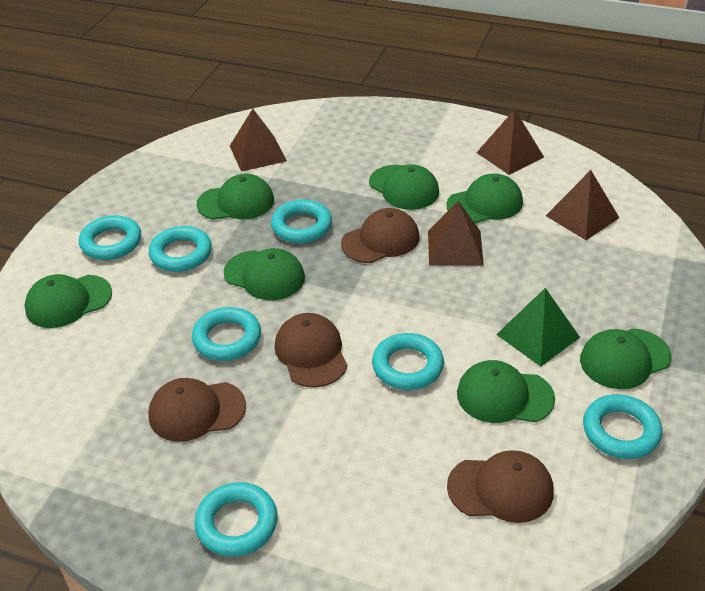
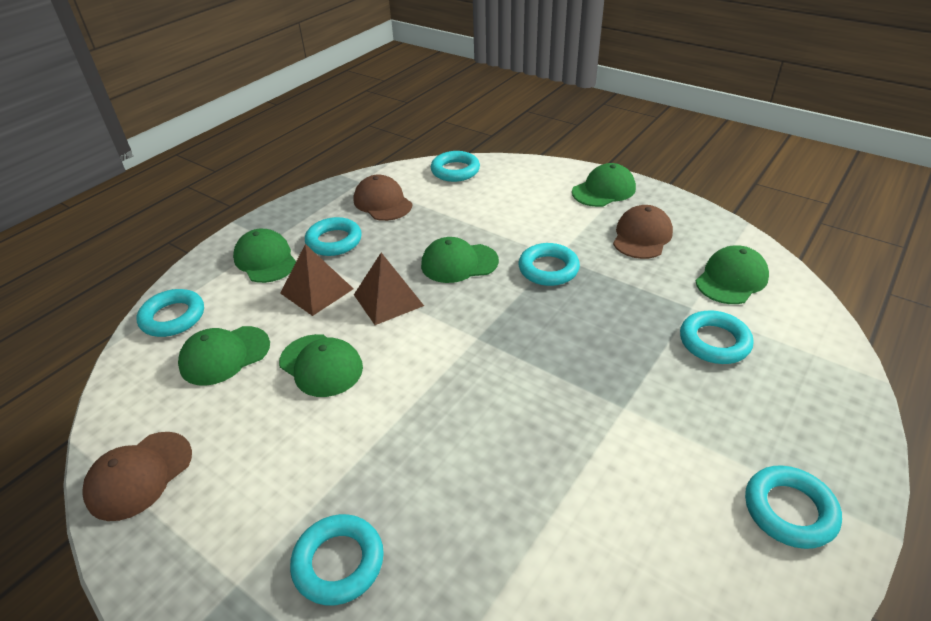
brown cap: [148,378,246,442] [275,313,348,388] [341,208,420,263] [447,450,554,523] = 4 -> [82,432,192,521] [354,175,412,221] [613,205,673,259] = 3
brown pyramid: [230,109,287,172] [428,201,484,266] [477,109,544,175] [546,170,619,240] = 4 -> [280,244,354,316] [354,253,424,325] = 2
green cap: [24,274,112,328] [196,174,274,220] [223,248,305,300] [369,164,439,210] [446,174,523,223] [457,360,555,423] [580,328,671,389] = 7 -> [178,326,270,386] [233,229,296,283] [279,334,363,397] [421,237,499,283] [572,163,636,207] [696,245,769,304] = 6
green pyramid: [496,288,580,367] = 1 -> none = 0

